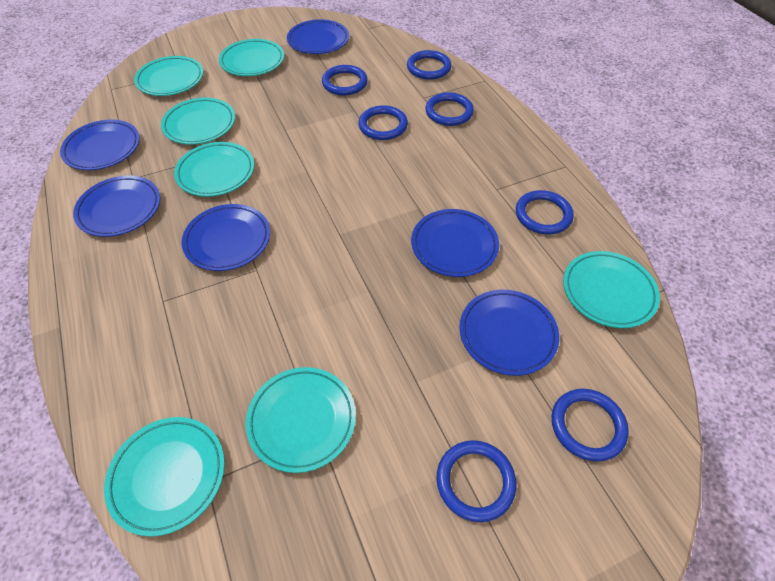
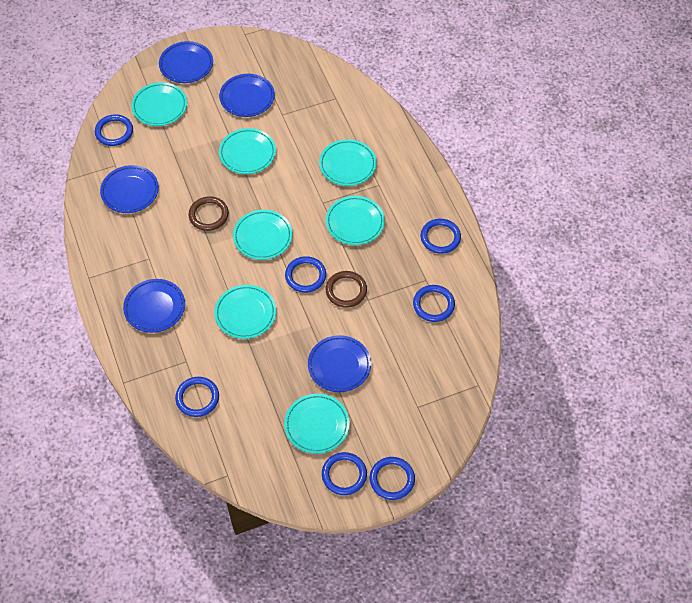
blue plate: [60,120,140,170] [73,176,160,237] [182,204,270,271] [287,19,349,54] [411,209,499,277] [459,290,559,376] = 6 -> [100,165,159,213] [123,279,185,333] [159,41,213,83] [219,74,275,117] [308,335,371,392] = 5
brown ring: none = 0 -> [188,196,229,231] [326,271,367,308] = 2

